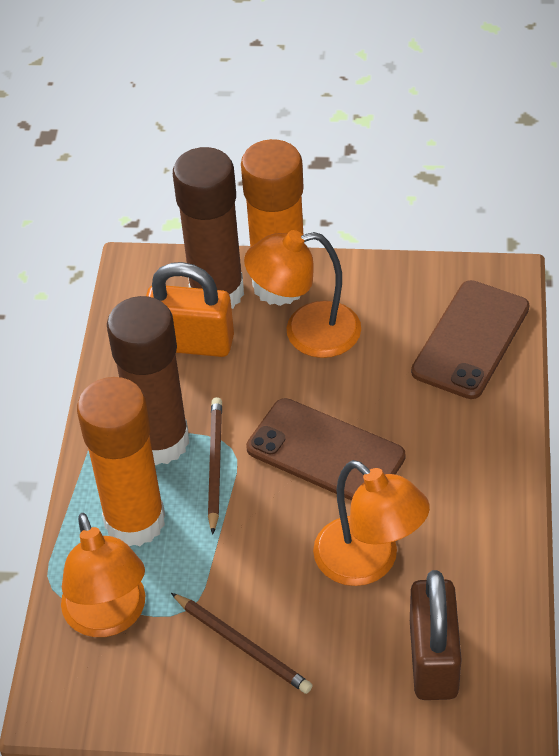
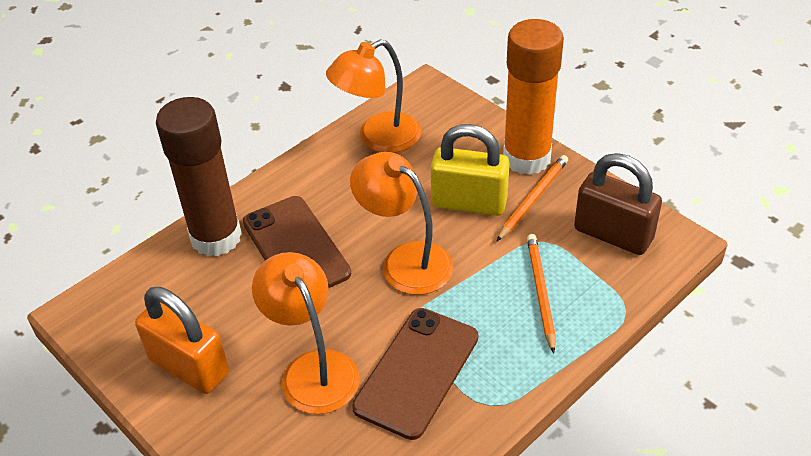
brown glue stick: [107,296,189,465] [173,147,244,309] = 2 -> [156,97,242,257] = 1
brown pencil: [171,593,313,694] [208,397,222,535] = 2 -> none = 0
orange glue stick: [77,377,165,546] [241,139,304,306] = 2 -> [503,19,564,175] = 1
orange pencil: none = 0 -> [497,155,568,241] [527,234,556,354] = 2
yellow padlock: none = 0 -> [430,124,510,216] = 1

